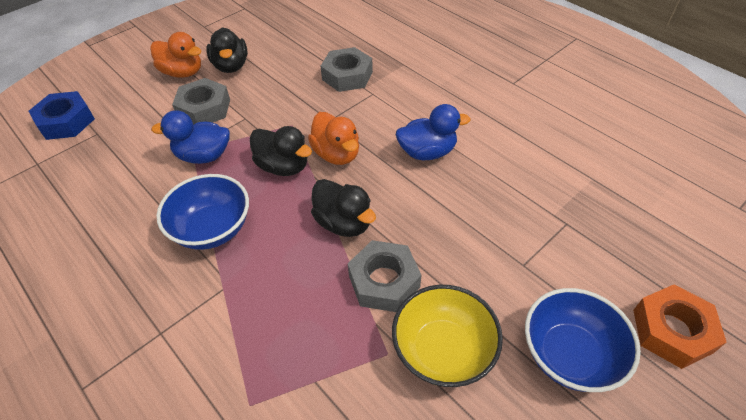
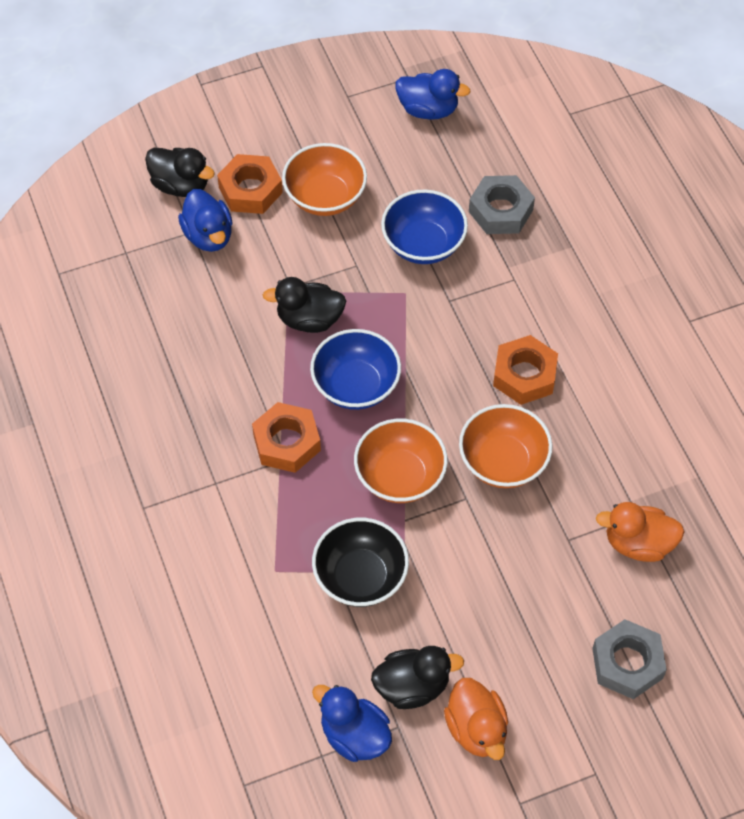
black bowl: none = 0 -> [312,518,409,607] = 1
blue duck: [151,110,230,164] [396,104,471,160] = 2 -> [178,189,233,252] [312,685,392,762] [395,69,471,120] = 3
blue nut: [29,91,95,140] = 1 -> none = 0
grey nut: [172,78,230,125] [321,47,373,92] [348,240,421,312] = 3 -> [469,175,535,234] [592,619,667,699] = 2
orange bowl: none = 0 -> [282,143,367,216] [354,419,448,503] [459,404,553,488] = 3
orange nut: [633,285,727,369] = 1 -> [217,154,283,214] [252,402,321,473] [493,335,558,405] = 3
yellow bowl: [392,285,503,387] = 1 -> none = 0

